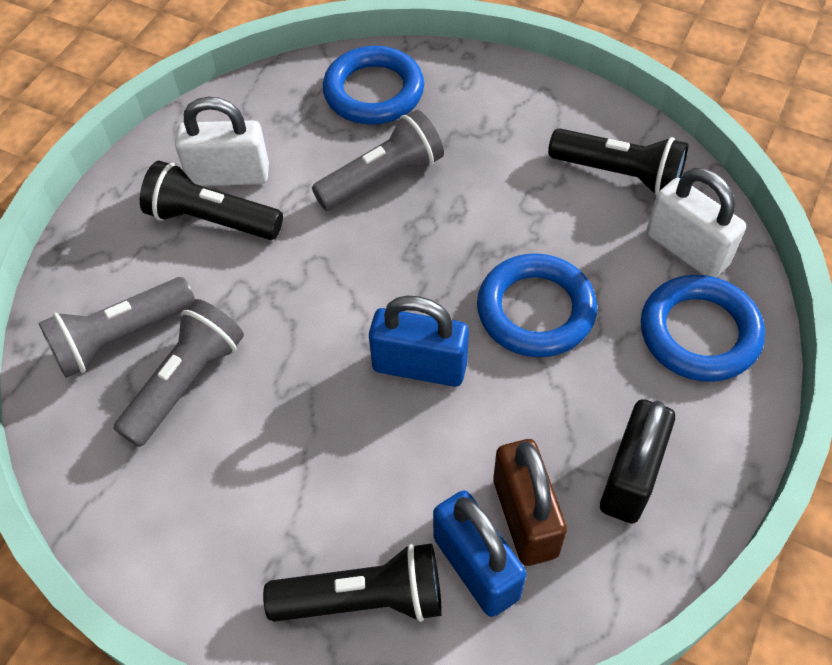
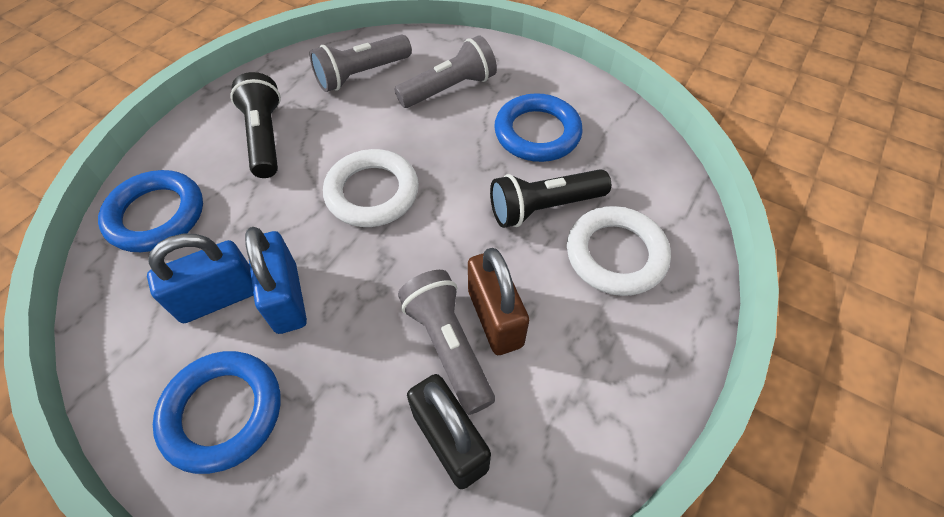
black flashlight: [140,161,283,240] [263,543,442,622] [548,128,688,196] = 3 -> [230,72,281,178] [490,169,611,228] = 2
white padlock: [175,97,269,186] [647,168,746,277] = 2 -> none = 0
white ring: none = 0 -> [323,149,419,227] [567,206,671,296] = 2

